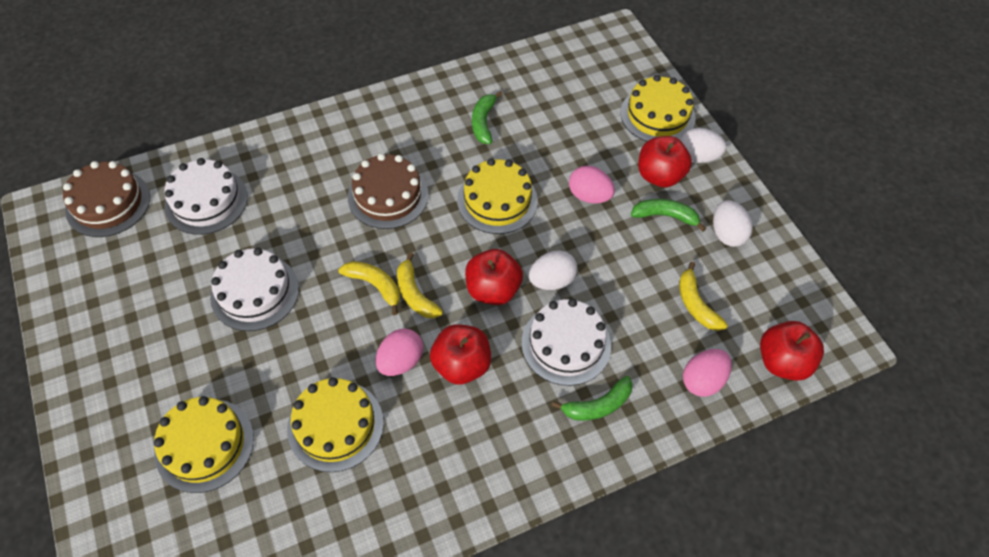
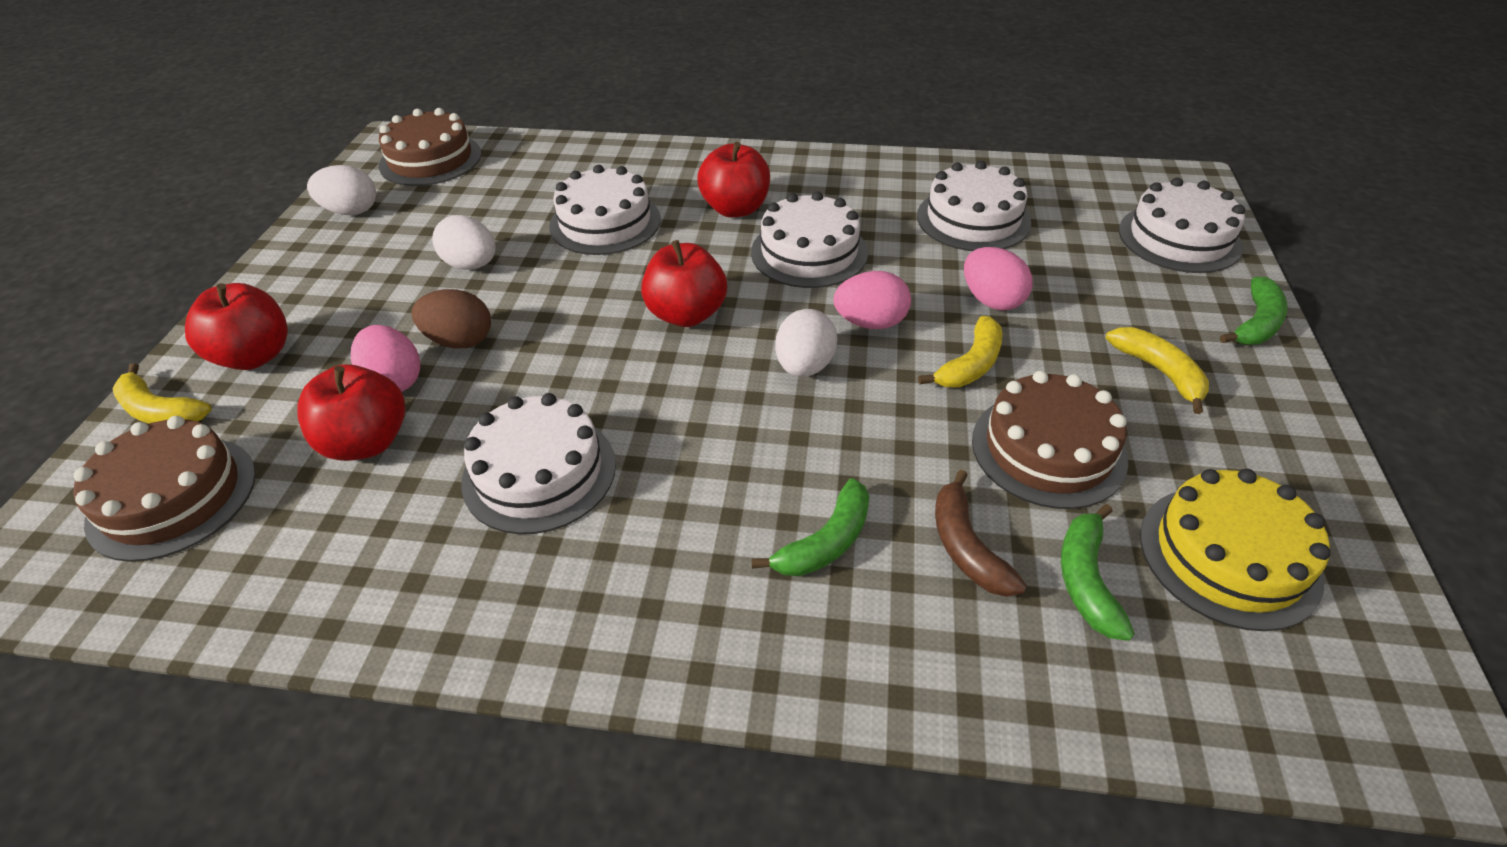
brown banana: none = 0 -> [935,470,1026,597] = 1
brown cake: [63,161,150,237] [348,153,428,229] = 2 -> [73,416,256,562] [379,108,482,186] [972,371,1128,509] = 3
brown egg: none = 0 -> [412,289,491,348] = 1
white cake: [164,158,248,235] [210,248,299,331] [521,299,611,386] = 3 -> [461,393,616,534] [549,165,661,255] [751,191,868,288] [917,161,1031,251] [1119,177,1245,273] = 5
yellow cake: [154,396,254,493] [287,377,384,472] [457,158,538,234] [620,75,696,142] = 4 -> [1140,469,1330,631] = 1

